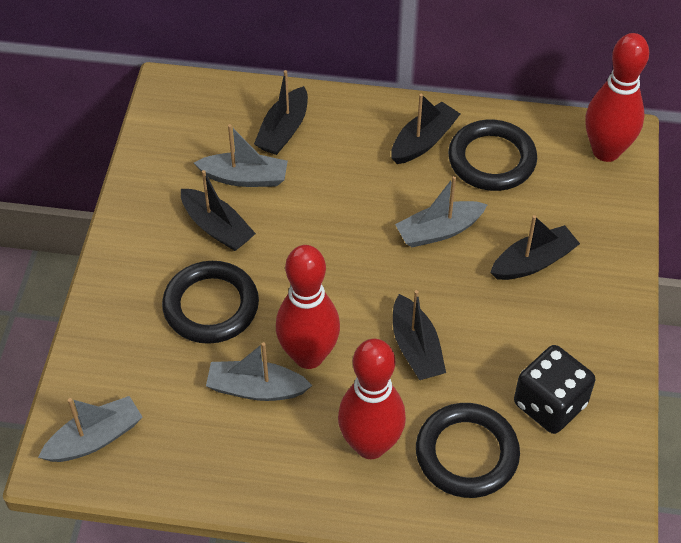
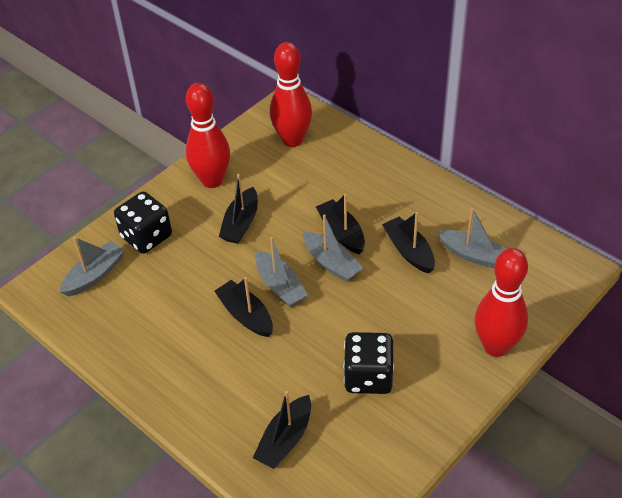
black dice: [514,345,595,434] = 1 -> [114,191,172,254] [343,332,394,394] = 2
black ring: [162,261,259,344] [416,403,520,498] [448,120,537,191] = 3 -> none = 0

